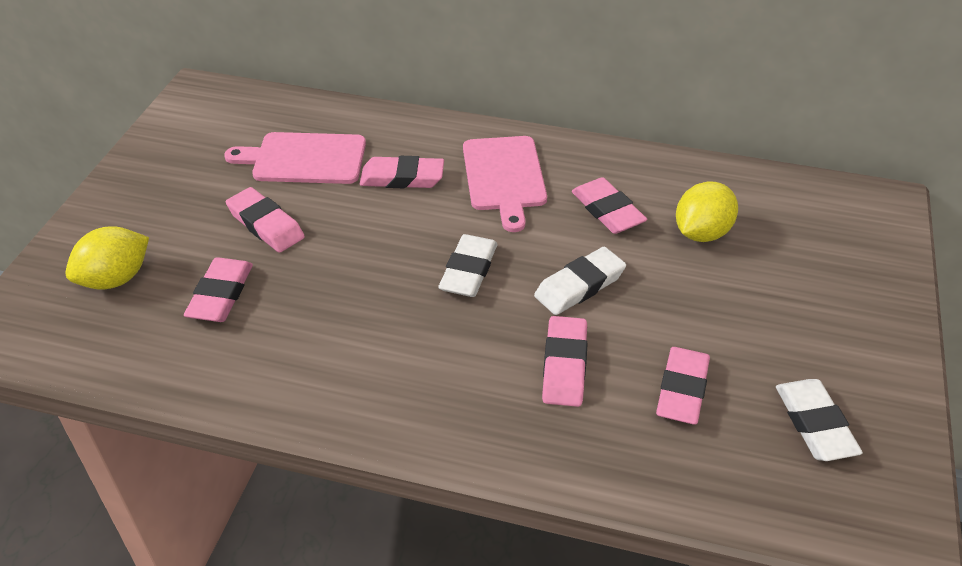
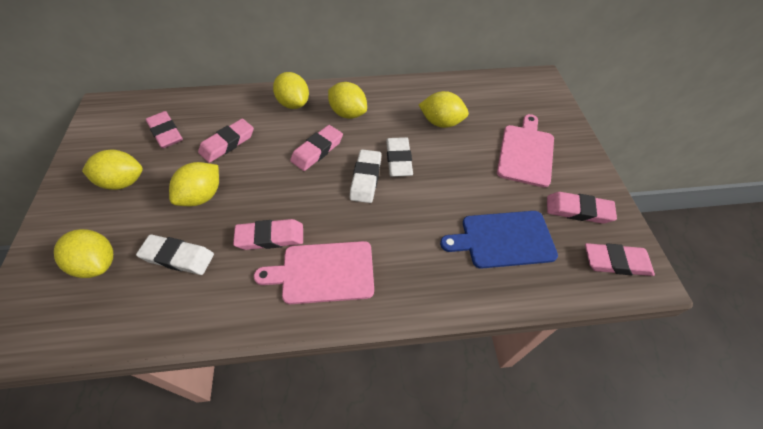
blue cutting board: none = 0 -> [440,211,558,269] = 1
yellow lemon: [65,226,149,290] [676,181,738,242] = 2 -> [54,229,113,278] [82,150,143,190] [169,162,219,206] [273,72,309,109] [328,82,367,119] [419,91,469,128] = 6

